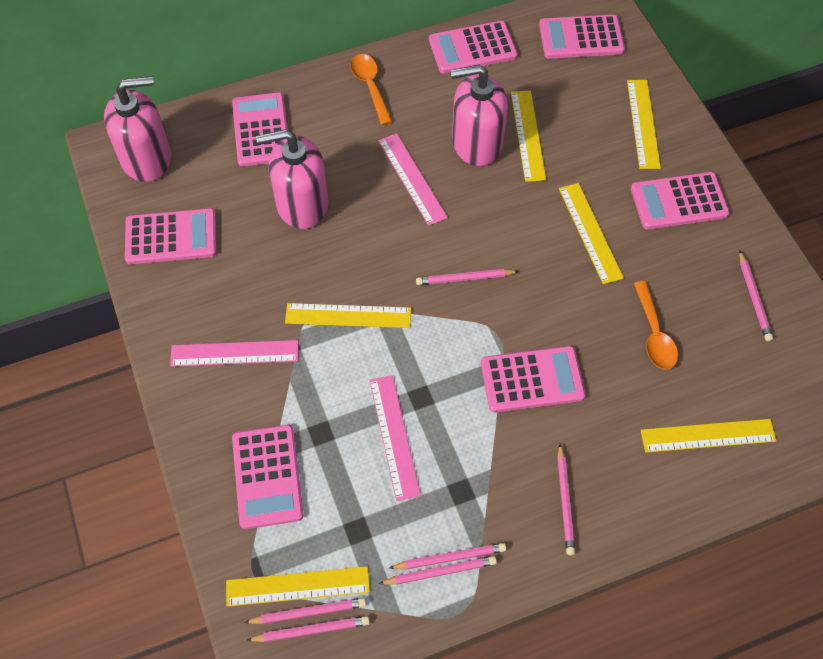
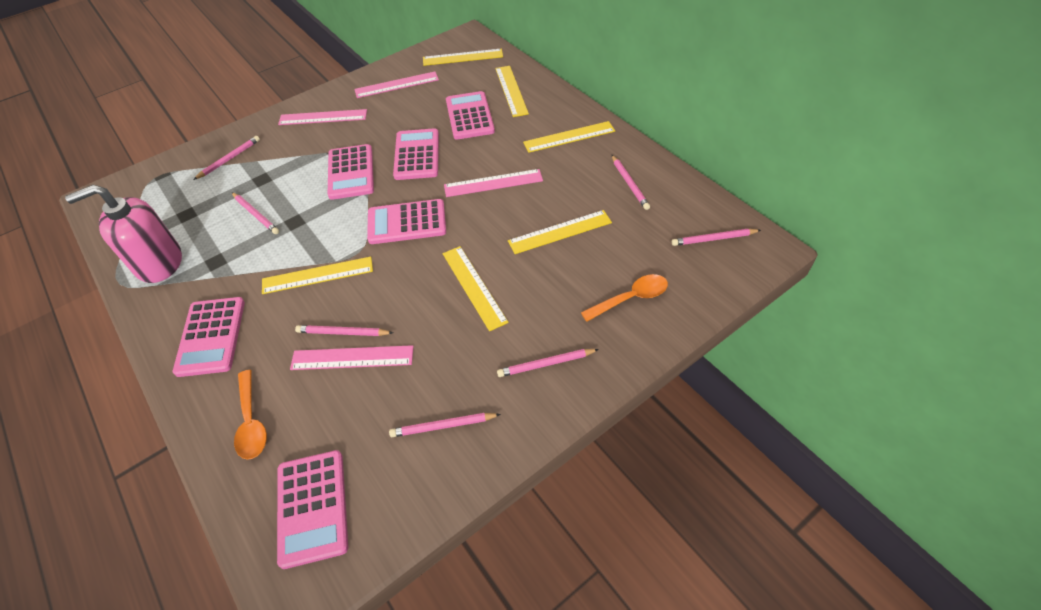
pink calculator: [125,208,217,264] [232,92,287,167] [232,425,303,529] [429,21,518,74] [481,346,586,412] [539,15,625,59] [631,172,730,229] = 7 -> [173,297,245,377] [277,450,348,569] [328,144,374,200] [367,199,446,244] [393,128,439,180] [446,91,495,140] = 6
pink ruler: [170,340,299,367] [369,375,421,501] [378,133,448,226] = 3 -> [278,109,367,125] [290,345,414,370] [355,71,439,98] [444,169,543,197] = 4
pink soap dispenser: [104,76,171,182] [256,129,328,229] [450,64,508,166] = 3 -> [65,185,182,283] = 1

